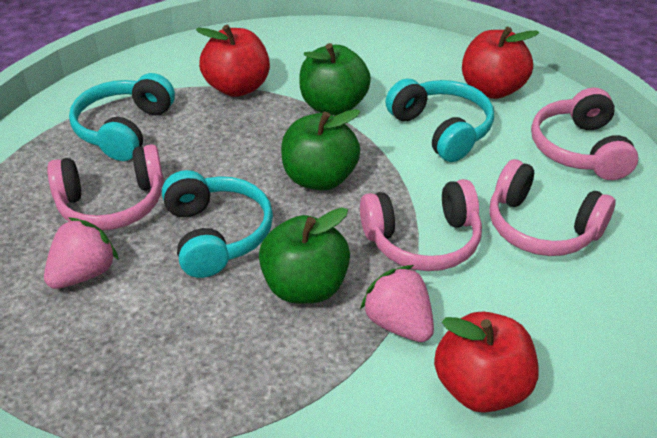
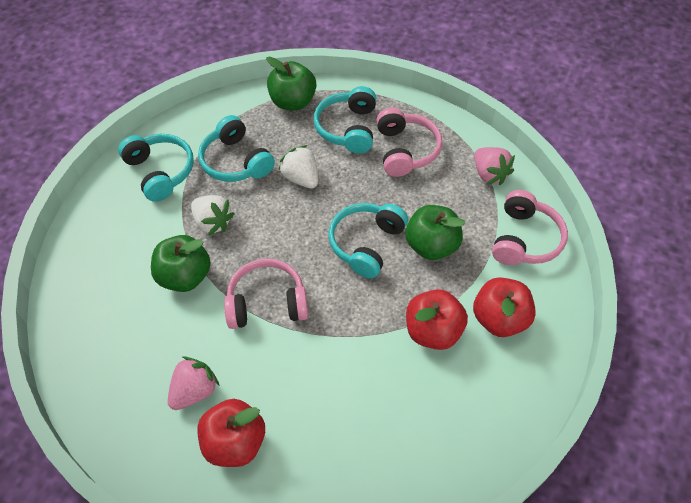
pink headphones: [47,144,164,230] [360,179,482,271] [490,159,615,256] [531,88,639,180] = 4 -> [224,259,308,329] [376,108,442,177] [492,190,568,265] = 3
turquoise headphones: [69,73,175,161] [162,170,273,278] [385,79,494,162] = 3 -> [118,134,194,202] [198,115,275,182] [314,86,376,153] [328,203,408,278] = 4
white strawberry: none = 0 -> [191,195,235,236] [278,145,318,189] = 2

